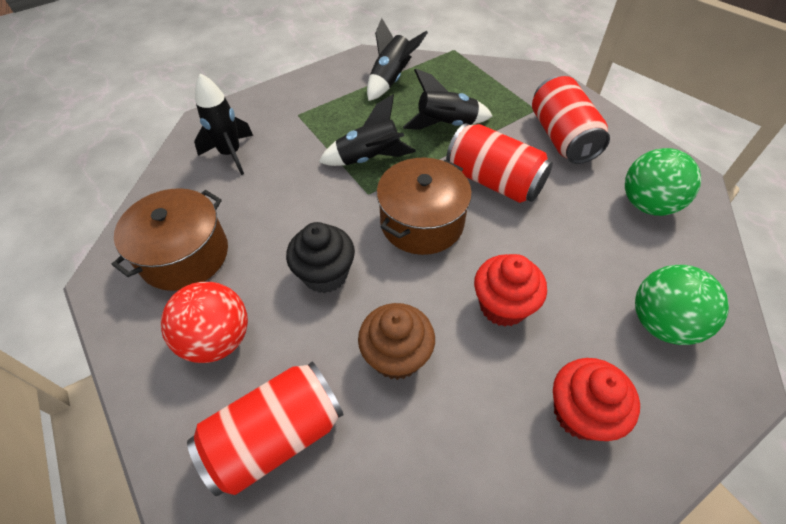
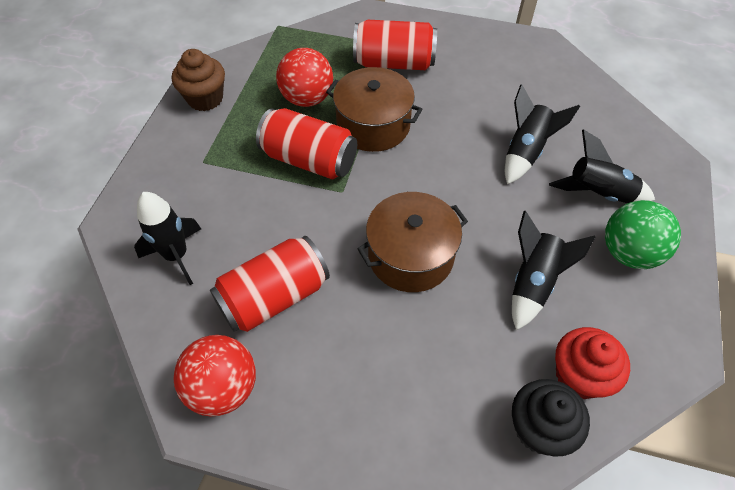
green ball: [625,148,701,216] [635,265,729,345] = 2 -> [605,200,681,269] = 1
red ball: [161,282,248,363] = 1 -> [173,335,256,417] [276,48,333,107] = 2
red cupcake: [474,254,547,327] [553,358,640,441] = 2 -> [555,327,630,399] = 1

